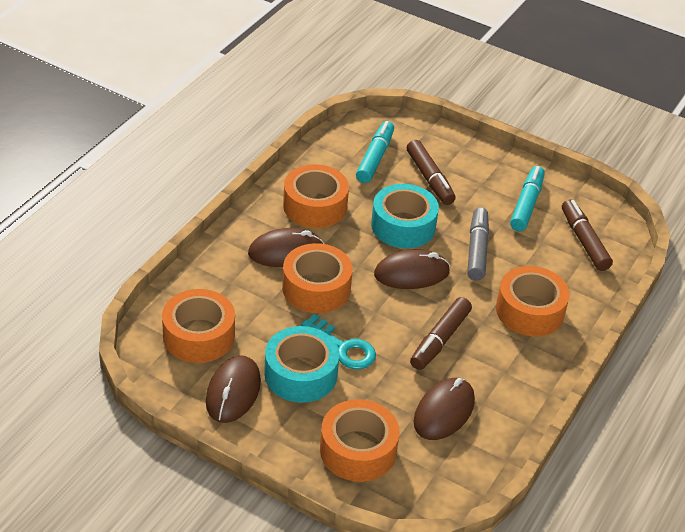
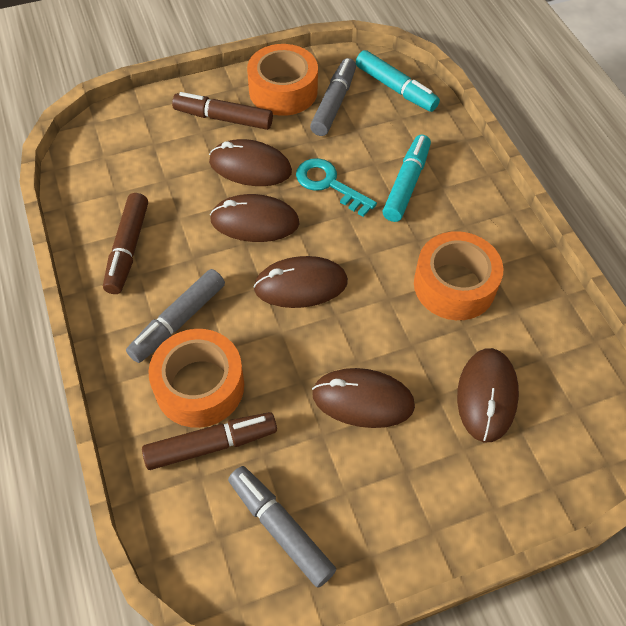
brown mouse: [206,355,261,423] [248,228,324,267] [374,249,450,289] [414,378,475,440] = 4 -> [209,139,292,186] [210,194,300,242] [253,256,348,308] [312,368,415,428] [457,348,519,442] = 5
grey marker: [467,207,489,280] = 1 -> [126,269,225,363] [228,466,336,588] [310,58,356,136] = 3
orange tape: [162,289,235,363] [282,243,353,313] [283,164,349,228] [320,399,399,482] [496,266,570,336] = 5 -> [148,329,244,428] [247,44,318,116] [414,231,503,320] = 3
turquoise tape: [264,326,339,403] [371,184,439,248] = 2 -> none = 0

